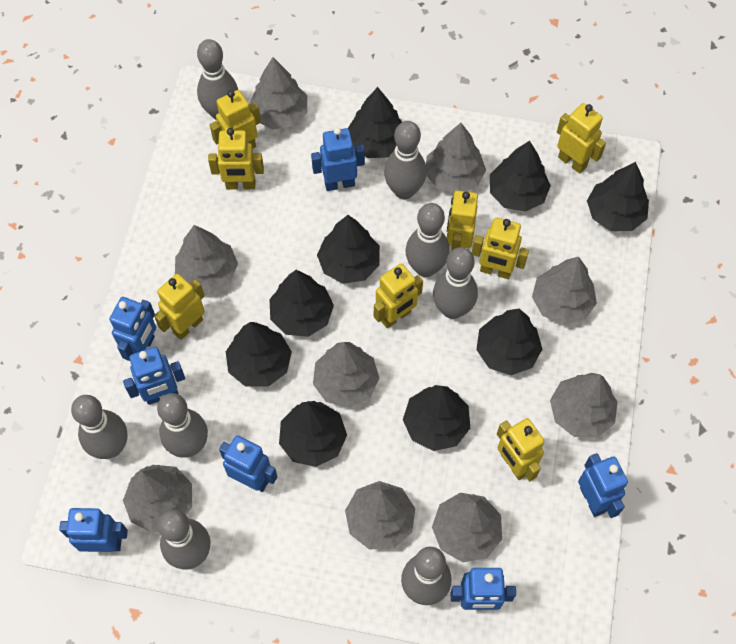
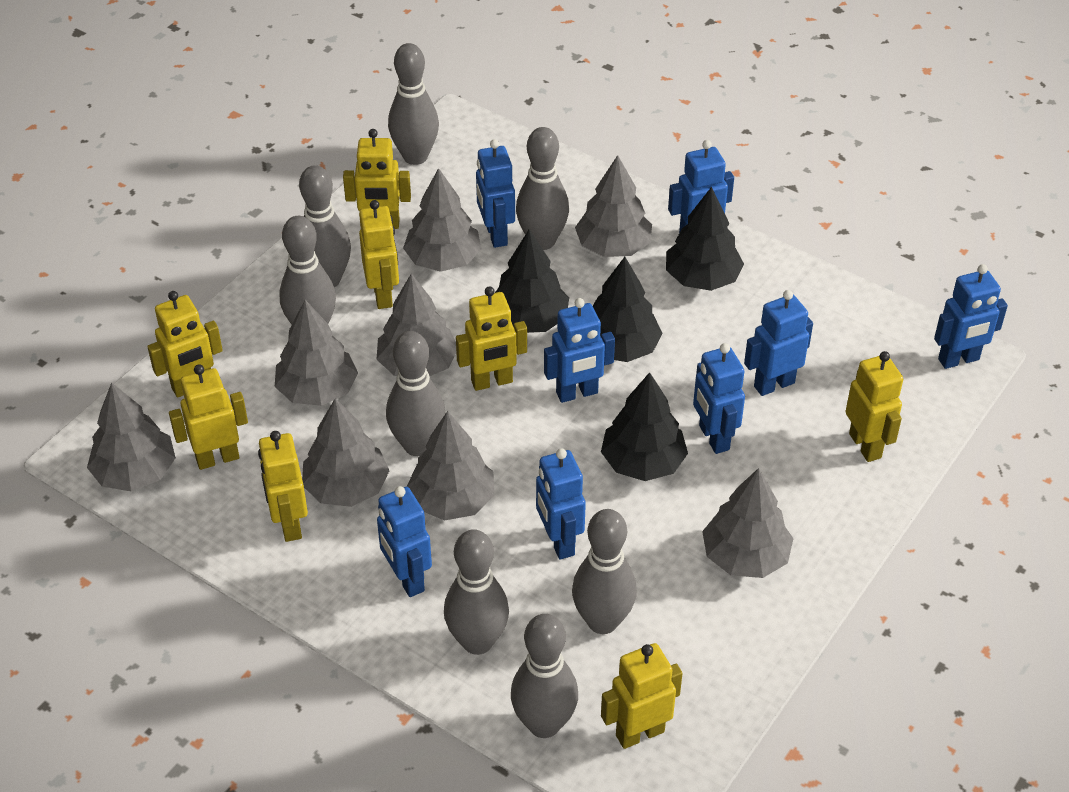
black tree: [226,322,292,387] [269,270,334,337] [279,401,347,467] [317,215,380,284] [348,87,402,158] [403,385,470,451] [476,309,542,375] [490,141,551,212] [587,162,649,231] = 9 -> [495,229,569,333] [593,257,663,362] [601,372,688,481] [666,187,744,291] = 4
blue robot: [59,508,128,552] [109,297,156,361] [123,347,185,405] [219,435,277,492] [311,127,365,191] [450,568,516,610] [578,453,628,518] = 7 -> [377,486,432,597] [476,139,515,248] [536,448,586,560] [544,298,615,403] [668,140,734,233] [693,343,745,454] [744,290,813,396] [934,264,1008,369] = 8
grey tree: [123,465,192,533] [175,225,238,293] [249,57,307,129] [313,342,380,408] [345,481,415,549] [426,123,486,193] [432,493,502,562] [532,257,597,325] [550,373,617,438] = 9 -> [87,382,176,491] [275,300,358,406] [302,398,389,507] [377,273,456,376] [403,168,481,272] [407,411,494,521] [575,155,652,257] [702,468,793,578] = 8

